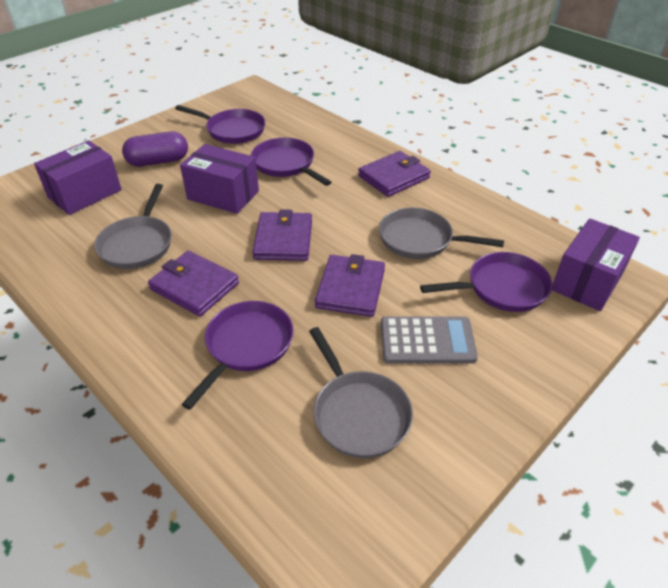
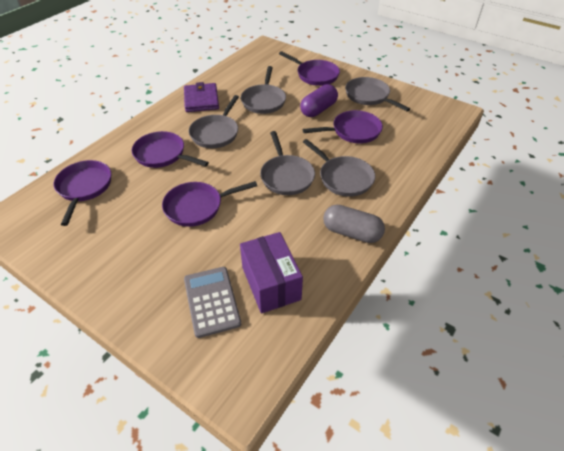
grey capsule: none = 0 -> [323,205,385,243] = 1
grey pan: [94,184,172,269] [309,327,413,458] [379,207,504,259] = 3 -> [189,95,239,148] [241,66,286,114] [260,131,315,195] [303,139,375,197] [345,77,410,112] = 5
purple box: [34,140,122,215] [180,144,259,214] [552,218,640,311] = 3 -> [240,232,303,313] = 1
purple pan: [175,105,265,144] [182,301,293,410] [251,138,331,186] [420,252,552,312] = 4 -> [54,160,111,226] [132,131,209,168] [162,181,257,227] [279,51,340,86] [303,110,383,143] = 5
purple wallet: [148,251,239,316] [252,209,312,261] [315,254,385,317] [358,151,431,197] = 4 -> [184,82,219,112] = 1

